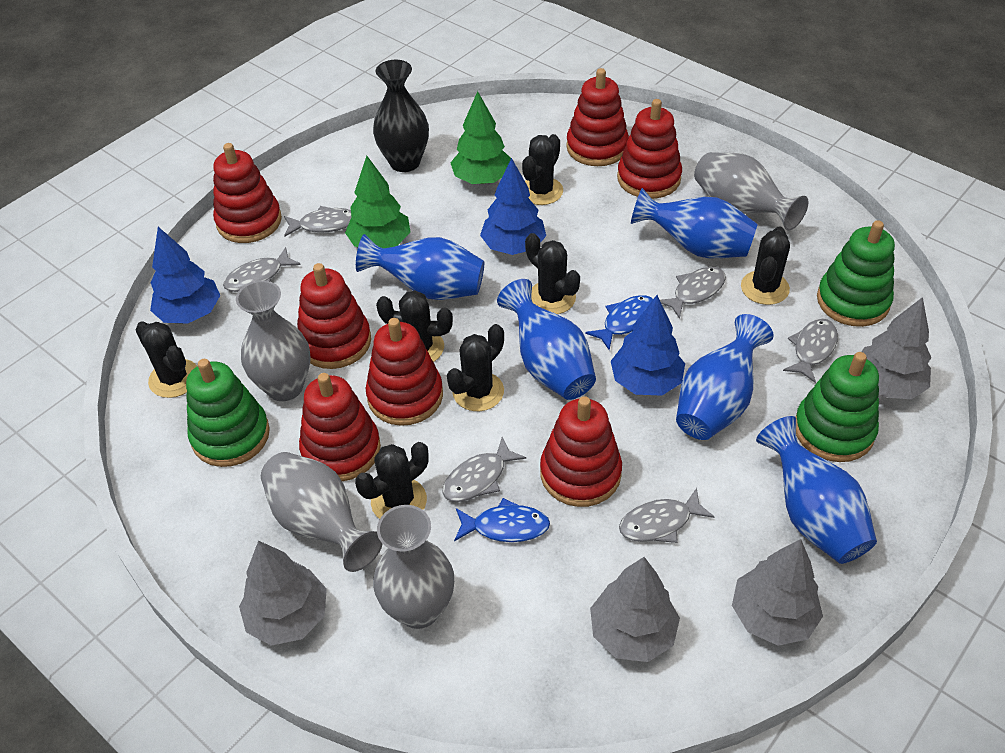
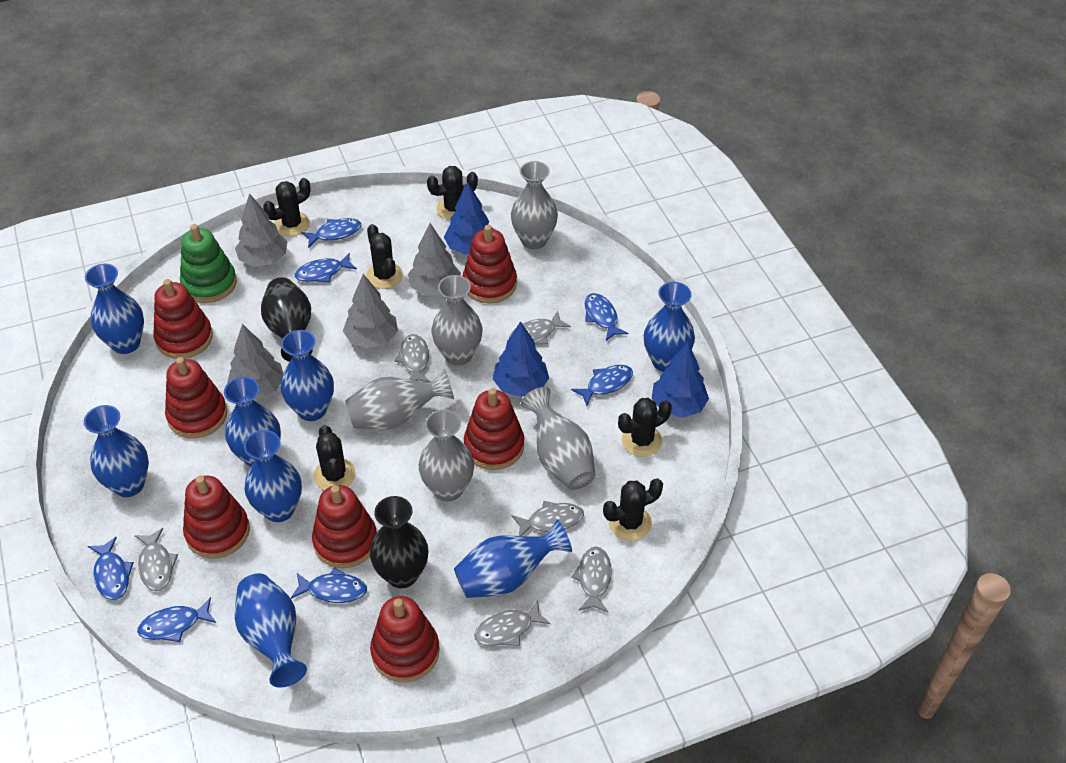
black cactus: [136,321,197,398] [355,442,429,519] [376,290,453,362] [447,324,504,411] [522,134,563,205] [525,233,580,314] [741,226,790,305] = 7 -> [263,178,311,236] [313,425,356,490] [366,224,403,289] [427,166,478,220] [603,478,663,541] [618,398,672,457] = 6
black vase: [373,59,429,172] = 1 -> [261,277,313,362] [370,496,428,588] = 2
blue fish: [454,498,550,542] [585,295,653,350] = 2 -> [88,537,134,600] [137,597,216,642] [291,567,367,603] [295,253,357,283] [301,218,361,248] [571,365,633,406] [585,293,628,341] = 7
blue vase: [356,234,484,300] [497,279,596,400] [631,188,758,258] [676,314,774,440] [756,416,877,564] = 5 -> [84,405,149,497] [85,264,144,354] [224,377,281,467] [235,573,307,688] [244,430,302,522] [280,330,334,421] [454,519,572,598] [644,282,695,372] = 8
green stacking toy: [186,359,270,467] [795,352,879,462] [817,220,895,327] = 3 -> [180,224,237,303] = 1
green tree: [345,156,411,248] [451,91,511,184] = 2 -> none = 0
grey vase: [236,280,311,401] [261,452,382,572] [373,505,454,629] [694,152,808,231] = 4 -> [345,369,454,430] [419,410,474,502] [432,275,482,366] [511,161,558,249] [521,387,595,490] = 5

